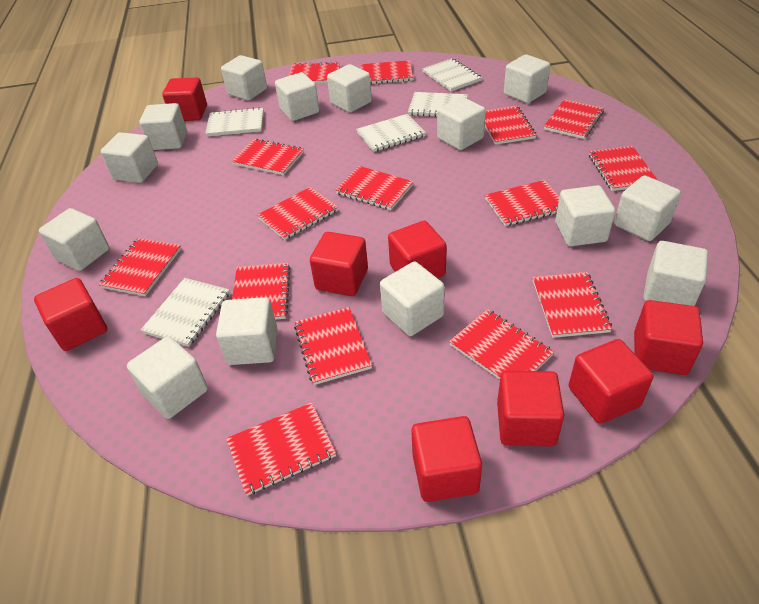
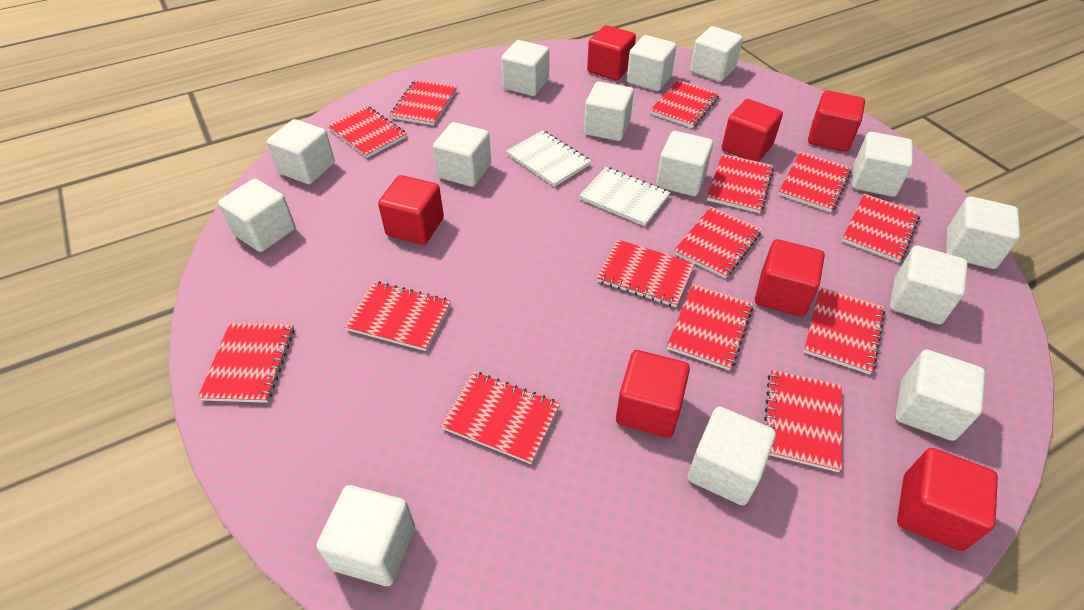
red cube: [34,278,107,351] [162,77,207,121] [310,232,368,296] [388,221,447,278] [411,416,482,502] [497,371,564,447] [569,339,653,424] [634,300,703,375] = 8 -> [378,175,444,245] [587,25,636,81] [616,350,690,438] [722,99,783,162] [755,239,825,316] [808,90,865,152] [897,448,998,551] = 7
red notebook: [99,238,181,296] [226,403,336,496] [231,138,304,175] [232,263,291,320] [257,187,338,240] [288,62,340,83] [294,307,372,385] [335,166,413,210] [361,60,413,84] [449,309,554,380] [485,106,537,145] [485,180,559,226] [533,272,612,338] [544,99,604,139] [589,146,657,191] = 15 -> [198,322,294,403] [327,106,407,158] [344,281,451,351] [390,80,457,126] [441,371,560,464] [597,240,695,307] [650,80,719,128] [667,284,753,371] [674,207,762,278] [707,154,774,213] [764,370,842,472] [778,152,852,212] [803,287,885,375] [842,194,920,263] = 14
white notebook: [141,278,230,347] [205,107,264,136] [356,114,426,152] [408,92,468,117] [422,58,482,91] = 5 -> [506,130,591,187] [579,167,670,226] = 2

